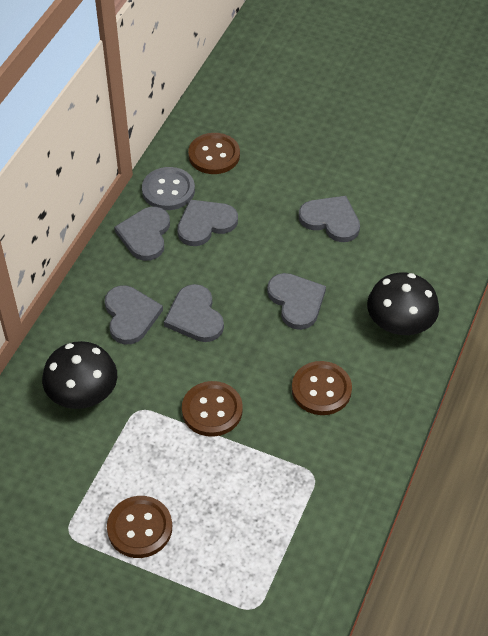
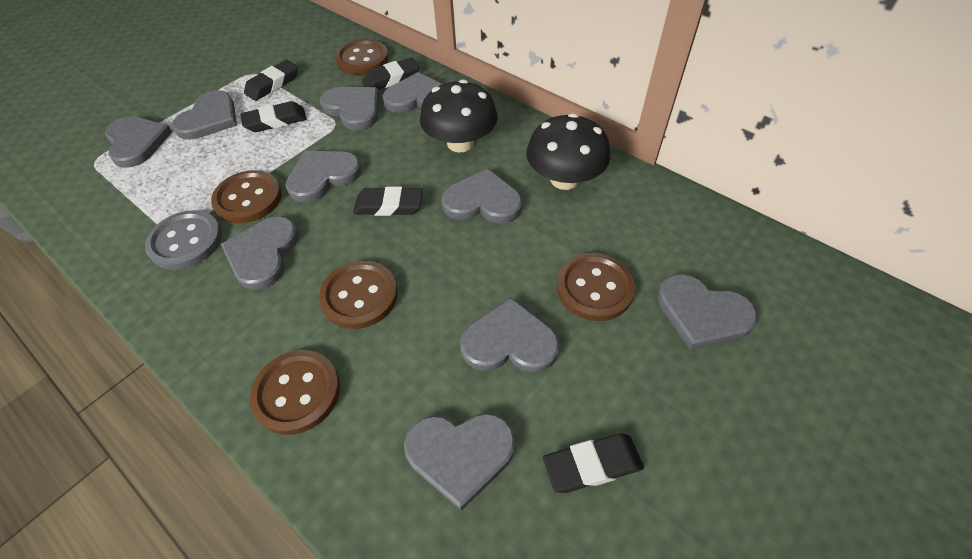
black eraser: none = 0 -> [240,101,307,132] [244,60,298,101] [353,187,423,216] [362,58,419,89] [543,433,644,493] = 5
brown button: [107,496,172,558] [182,381,243,437] [188,133,240,174] [292,361,352,415] = 4 -> [211,170,282,224] [250,350,340,435] [319,261,398,329] [335,39,389,75] [557,253,635,321] = 5
grey heart: [105,286,163,344] [114,207,170,261] [164,284,224,342] [177,200,238,246] [267,273,326,330] [299,196,360,242] = 6 -> [105,116,172,168] [172,90,237,140] [221,216,299,290] [286,151,362,203] [320,87,379,130] [383,72,442,113] [404,413,515,511] [441,169,522,224] [460,297,560,373] [657,274,757,349] = 10

